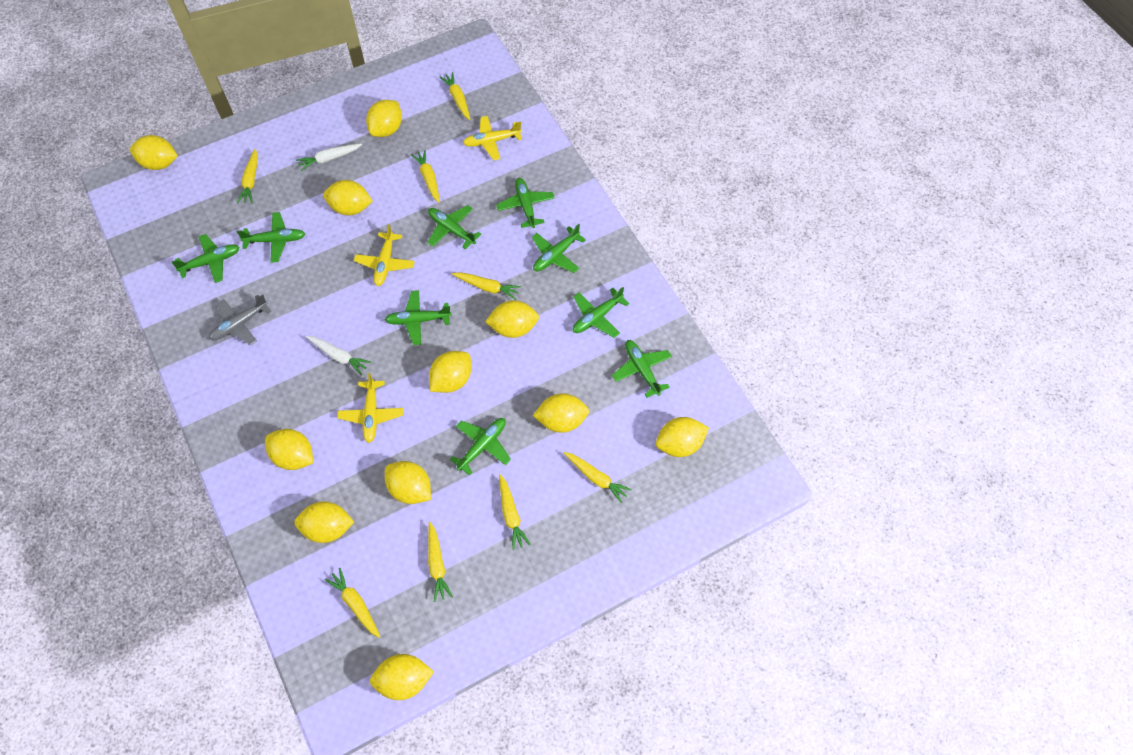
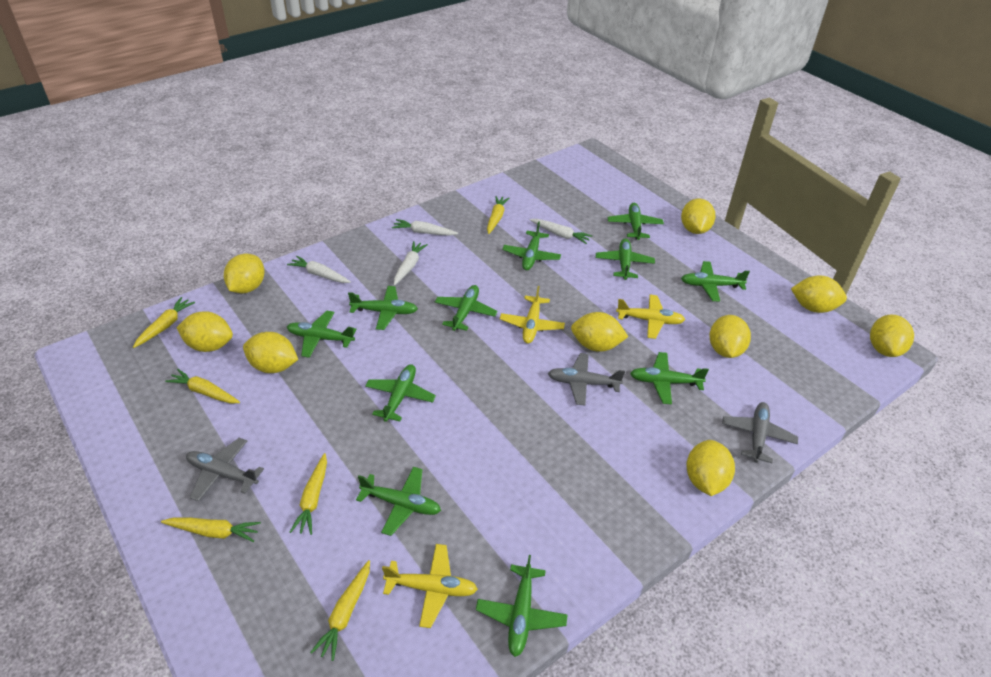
green plane: [172,234,239,283] [237,212,305,263] [385,290,452,345] [427,205,481,249] [450,418,511,476] [496,178,555,228] [532,224,586,273] [573,287,629,338] [612,340,672,398] = 9 -> [287,311,356,358] [348,286,418,330] [356,467,441,536] [365,364,436,422] [435,285,498,331] [476,555,568,657] [502,221,561,270] [596,238,655,280] [608,203,664,240] [630,352,709,404] [681,261,750,302] = 11
grey plane: [209,294,272,345] = 1 -> [186,438,264,502] [548,353,625,406] [722,402,798,463] = 3
white carrot: [296,143,362,171] [306,336,371,375] = 2 -> [287,256,351,283] [392,219,458,236] [394,241,428,285] [530,219,592,244] = 4
yellow carrot: [237,149,258,203] [324,568,380,638] [411,150,440,203] [428,522,453,602] [440,72,470,120] [452,272,521,300] [499,474,531,550] [563,452,632,504] = 8 -> [133,297,195,348] [161,518,261,542] [165,369,240,403] [290,453,327,535] [310,560,370,661] [487,196,510,234] = 6
yellow lemon: [130,135,178,170] [265,429,313,470] [294,501,354,543] [323,180,373,215] [366,100,402,137] [370,654,434,700] [385,461,431,504] [429,351,471,393] [485,301,539,338] [533,393,589,433] [656,417,709,457] = 11 -> [176,311,233,352] [224,254,265,293] [243,332,298,373] [571,312,628,352] [681,199,716,234] [686,440,735,496] [709,315,751,358] [791,276,847,313] [870,314,914,357] = 9

